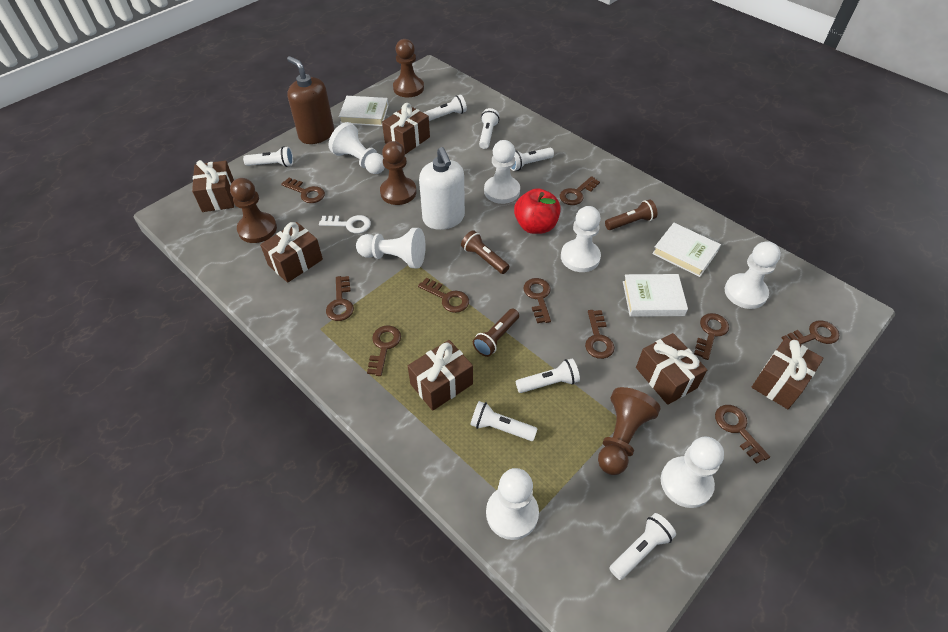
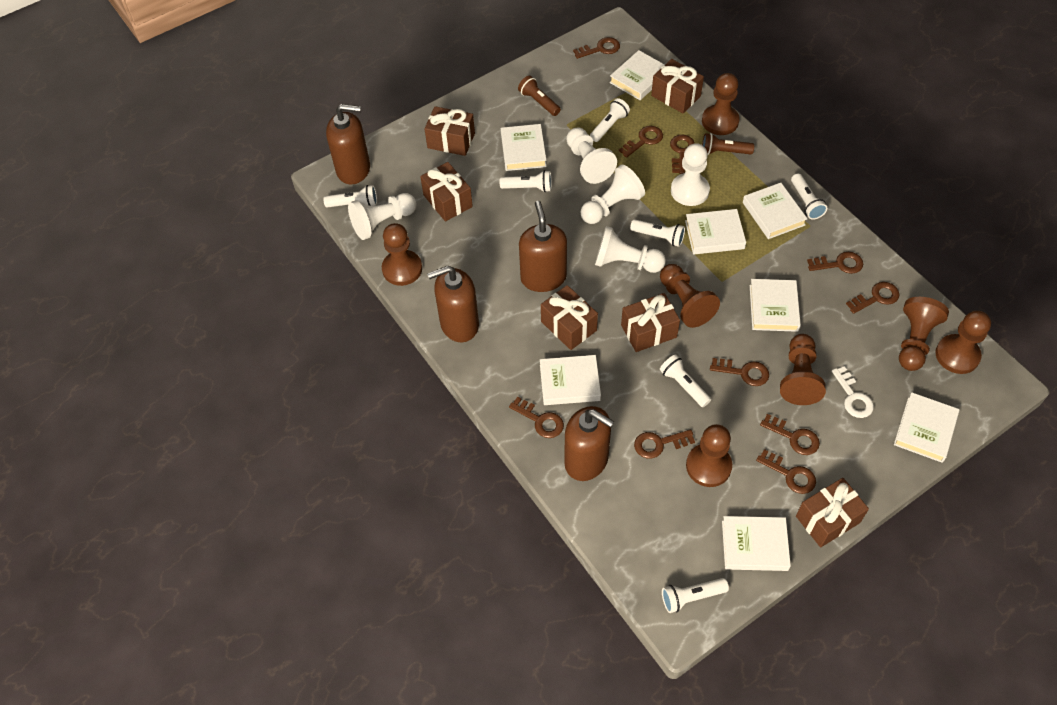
brown flashlight: [461,230,509,274] [473,309,519,357] [605,200,657,230] = 3 -> [518,76,561,116] [702,133,754,155] = 2
brown pawn: [230,178,277,243] [380,141,416,205] [393,39,424,98] [598,387,660,475] = 4 -> [382,223,422,286] [660,264,720,328] [686,424,732,487] [702,73,739,135] [780,334,826,405] [899,297,949,371] [935,311,991,374] = 7
brown soap dispenser: [287,56,334,144] = 1 -> [326,104,370,184] [427,266,479,342] [519,201,567,292] [564,406,614,481] = 4
red apple: [514,188,561,234] = 1 -> none = 0
white book: [339,96,389,126] [623,274,688,317] [652,223,721,277] = 3 -> [501,124,547,171] [540,355,601,405] [610,50,665,100] [685,209,746,254] [722,516,791,571] [743,183,808,239] [750,279,801,332] [894,392,960,463] = 8
white pawn: [328,122,385,174] [356,228,426,269] [484,140,520,204] [486,468,539,540] [561,206,601,272] [661,437,724,508] [725,241,781,309] = 7 -> [348,193,417,240] [566,127,617,184] [580,165,645,224] [595,226,666,273] [671,143,710,206] = 5
white soap dispenser: [419,147,465,230] = 1 -> none = 0

